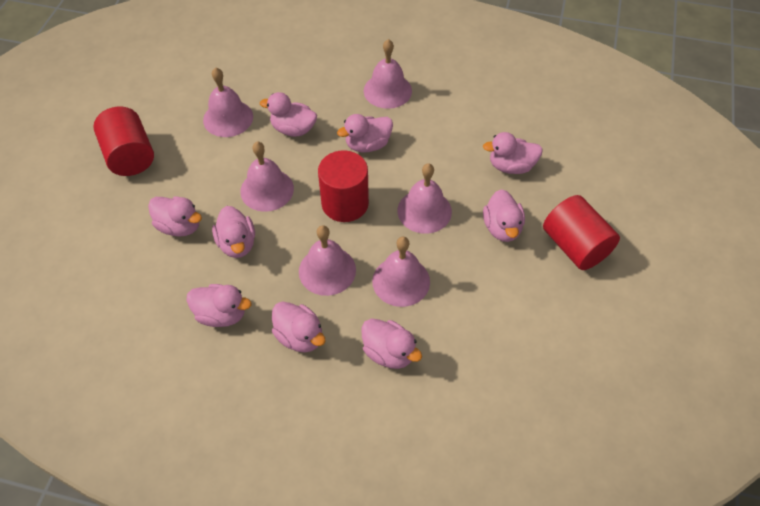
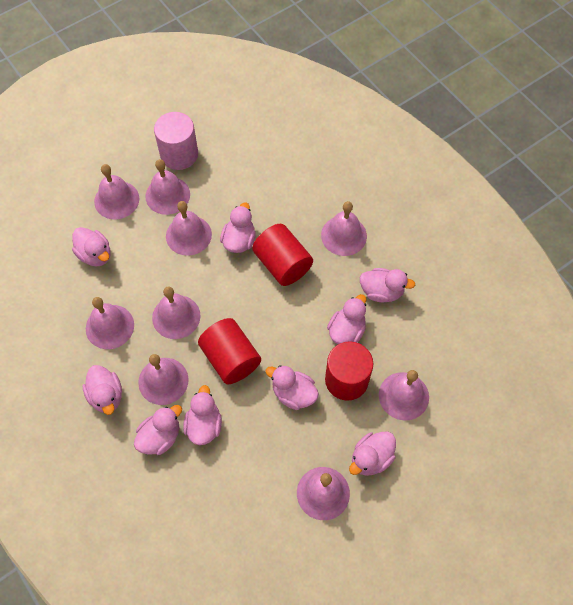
pink bell: [203,67,253,137] [240,142,294,212] [299,225,356,296] [364,39,412,109] [372,237,430,307] [398,163,452,234] = 6 -> [86,297,134,349] [94,164,139,219] [138,354,189,405] [145,159,190,215] [152,287,200,339] [166,201,212,256] [297,467,350,520] [321,201,367,256] [379,370,429,420] = 9
pink cylinder: none = 0 -> [154,112,198,170] = 1

